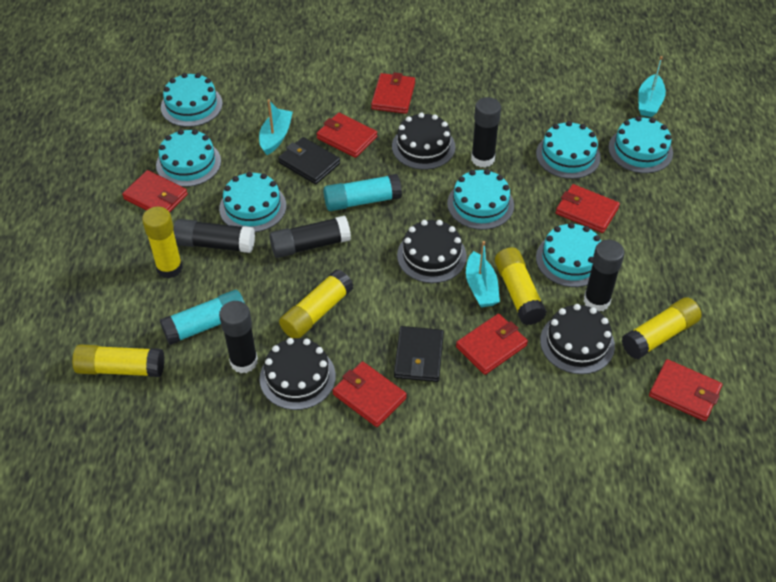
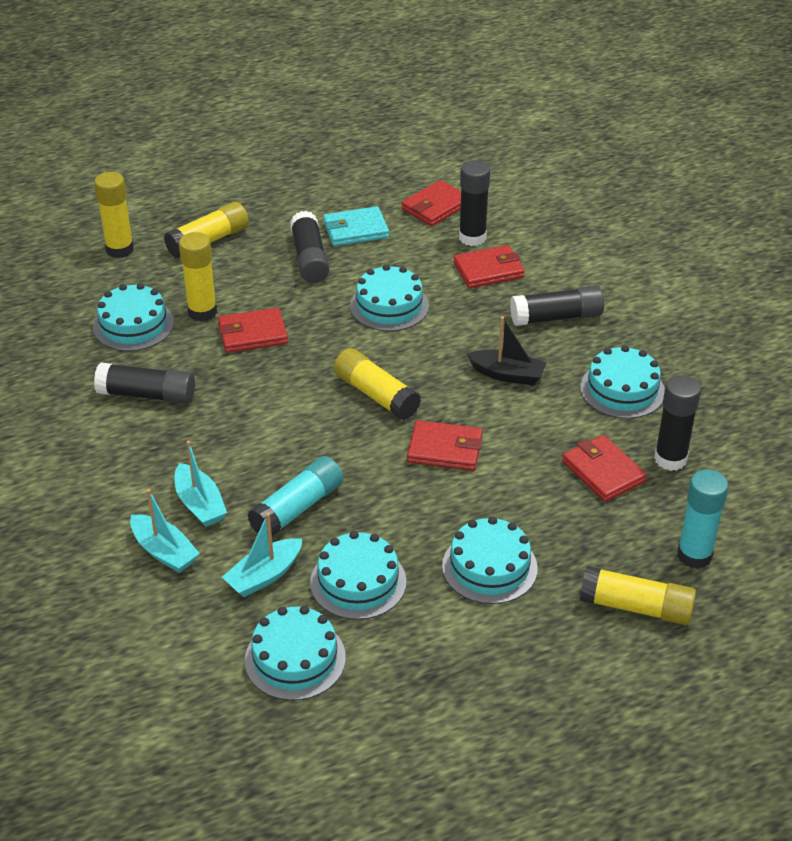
black boat: none = 0 -> [467,316,547,385] = 1
black cake: [260,338,336,410] [392,112,455,170] [397,220,467,283] [540,304,615,374] = 4 -> none = 0
black wallet: [278,137,340,185] [394,326,444,382] = 2 -> none = 0
red wallet: [122,170,188,212] [316,113,377,158] [333,361,407,427] [371,72,415,114] [456,314,528,375] [556,184,620,233] [649,359,722,421] = 7 -> [218,308,288,353] [401,180,461,226] [407,420,483,471] [454,245,525,288] [562,435,647,502] = 5
turquoise cake: [156,129,221,187] [161,73,223,127] [219,172,286,232] [447,169,514,230] [536,121,601,179] [536,223,601,287] [608,116,673,173] = 7 -> [93,283,174,351] [245,606,346,701] [310,531,406,620] [350,264,429,331] [442,516,538,604] [580,345,665,419] = 6
turquoise wallet: none = 0 -> [323,206,389,246] = 1

